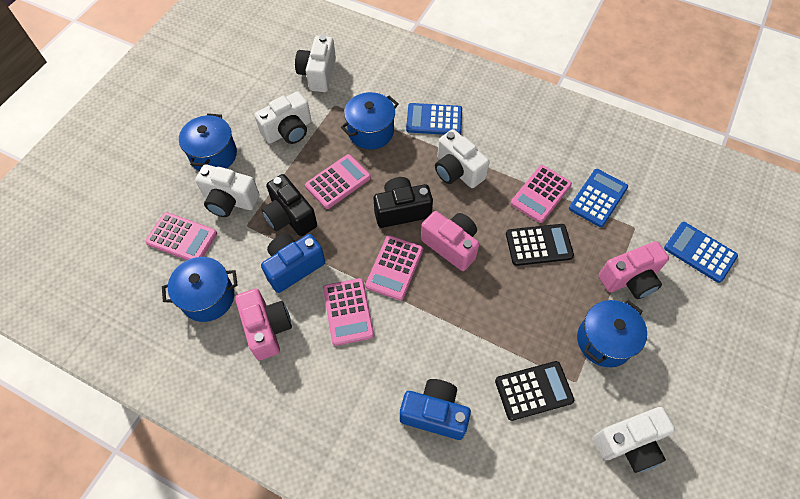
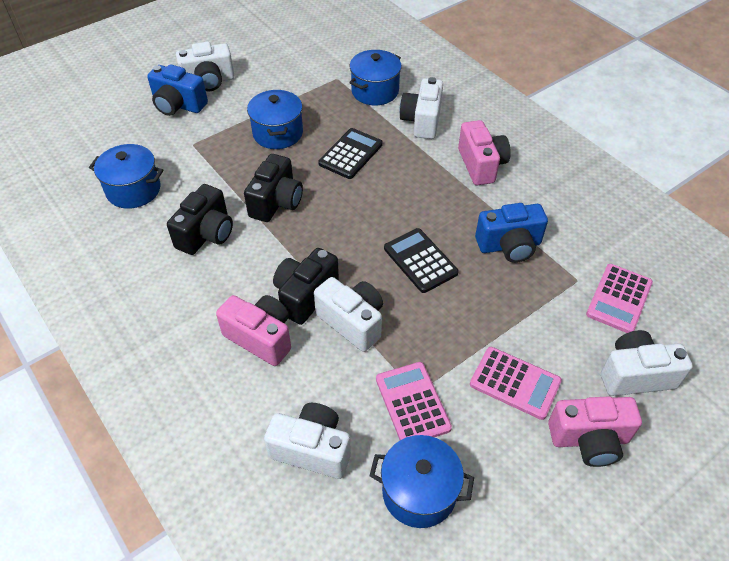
black camera: [261,174,317,236] [374,177,433,228] = 2 -> [167,184,233,255] [244,154,303,222] [273,248,339,325] = 3
blue calculator: [406,103,462,135] [569,169,628,227] [664,222,738,283] = 3 -> none = 0
pink calculator: [145,212,217,260] [305,154,371,209] [323,278,374,346] [365,235,423,301] [511,165,572,223] = 5 -> [376,362,452,440] [470,347,562,420] [586,264,653,333] = 3

